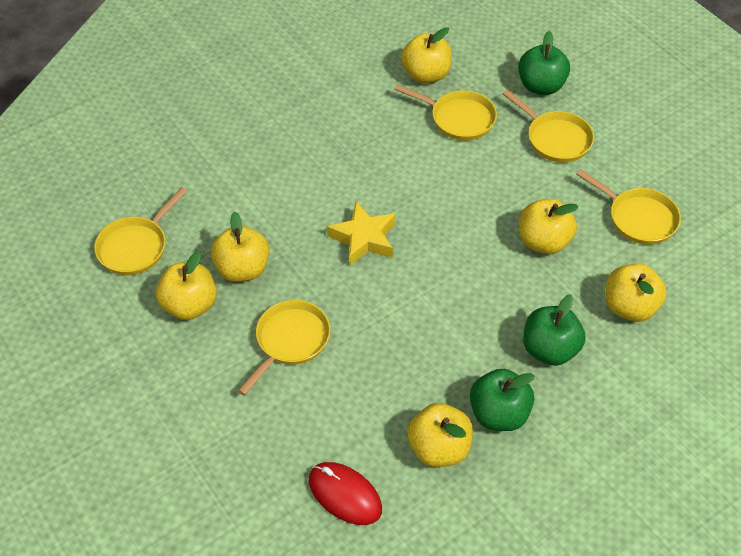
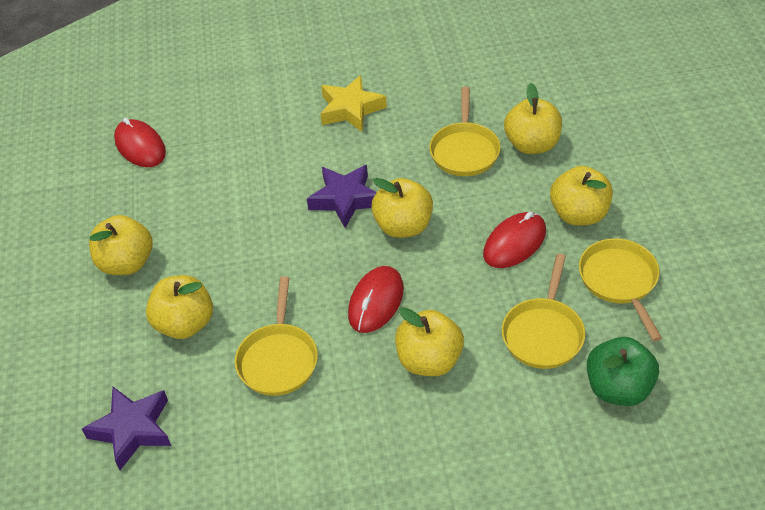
green apple: [470,369,535,431] [518,31,570,95] [523,295,586,366] = 3 -> [587,337,659,406] = 1
purple star: none = 0 -> [82,387,171,470] [307,165,377,228] = 2
red mouse: [309,462,382,525] = 1 -> [114,118,166,167] [348,266,404,333] [483,212,546,268] = 3
yellow pan: [94,187,187,275] [238,300,330,396] [394,84,497,141] [502,90,594,163] [576,169,681,245] = 5 -> [235,276,318,396] [429,87,501,176] [502,254,585,369] [579,238,662,341] = 4

